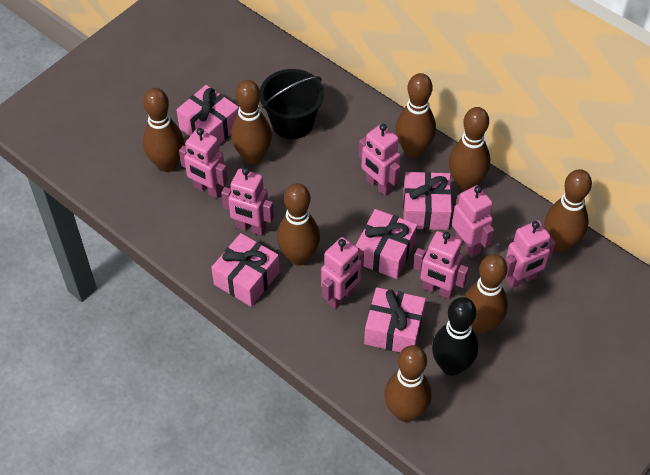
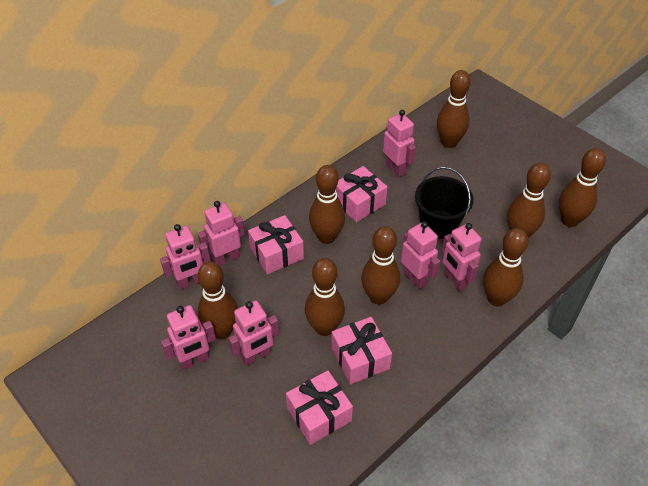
black bowling pin: [432,297,478,376] = 1 -> none = 0
pink gift: [176,85,239,145] [211,233,280,307] [356,209,417,279] [364,287,426,352] [403,172,452,230] = 5 -> [248,215,304,274] [286,370,353,445] [331,317,392,384] [336,166,388,222] = 4

